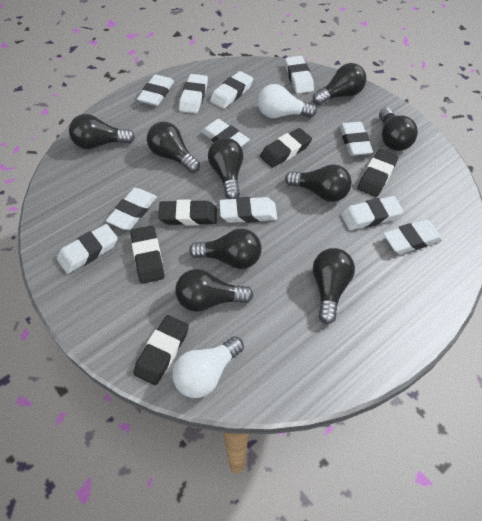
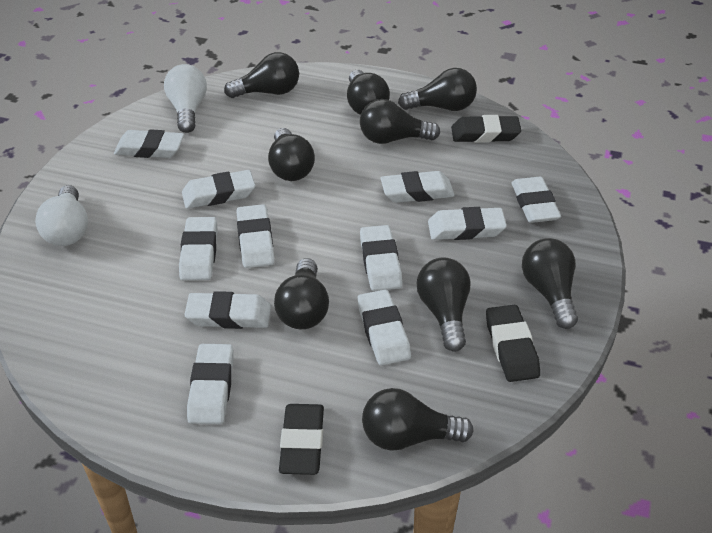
black eraser: [131,225,165,284] [134,315,189,385] [158,199,217,226] [260,128,312,168] [358,149,398,197] = 5 -> [279,404,324,475] [451,115,521,143] [486,305,540,382] = 3

